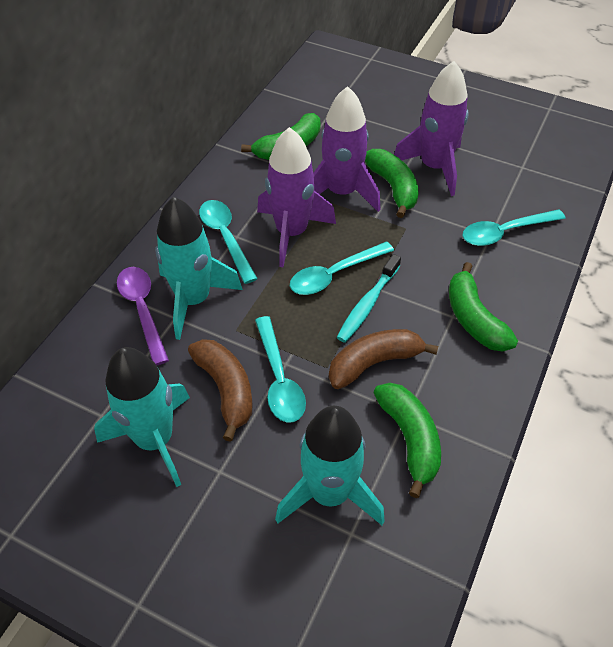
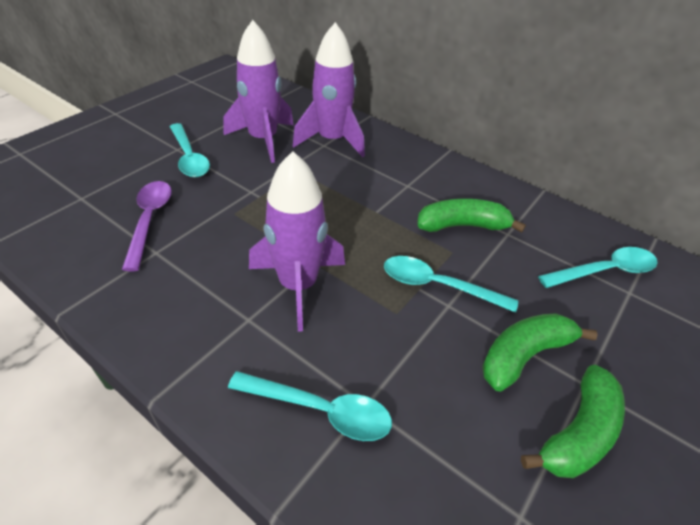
brown banana: [188,339,253,442] [329,329,438,389] = 2 -> none = 0
green banana: [241,113,320,160] [365,149,418,218] [373,383,441,498] [449,262,518,352] = 4 -> [417,199,526,233] [482,313,598,392] [521,365,625,478] = 3
turquoise rocket: [94,347,190,487] [155,197,243,340] [275,406,385,525] = 3 -> none = 0
turquoise toothbrush: [337,254,401,343] = 1 -> none = 0

